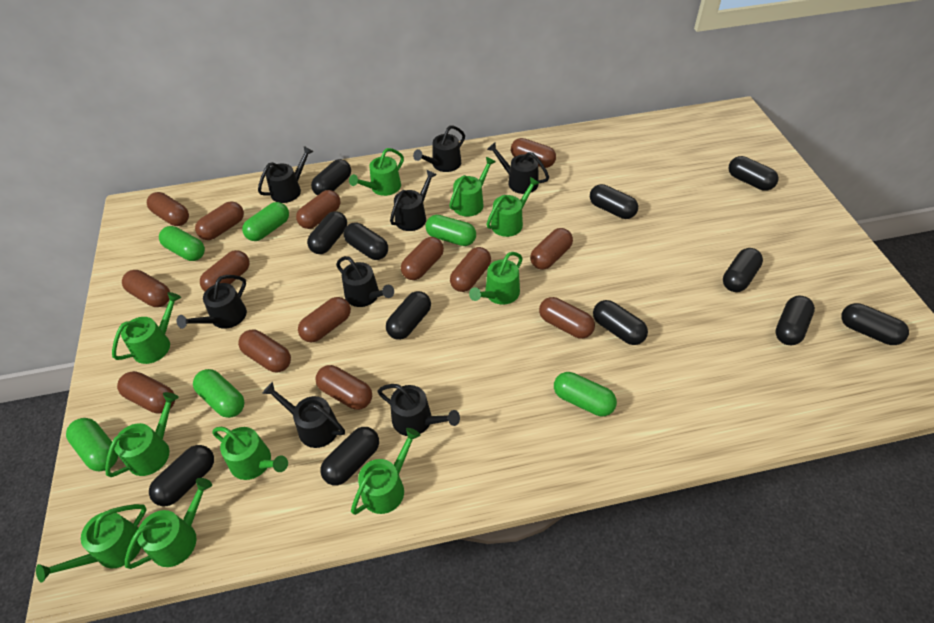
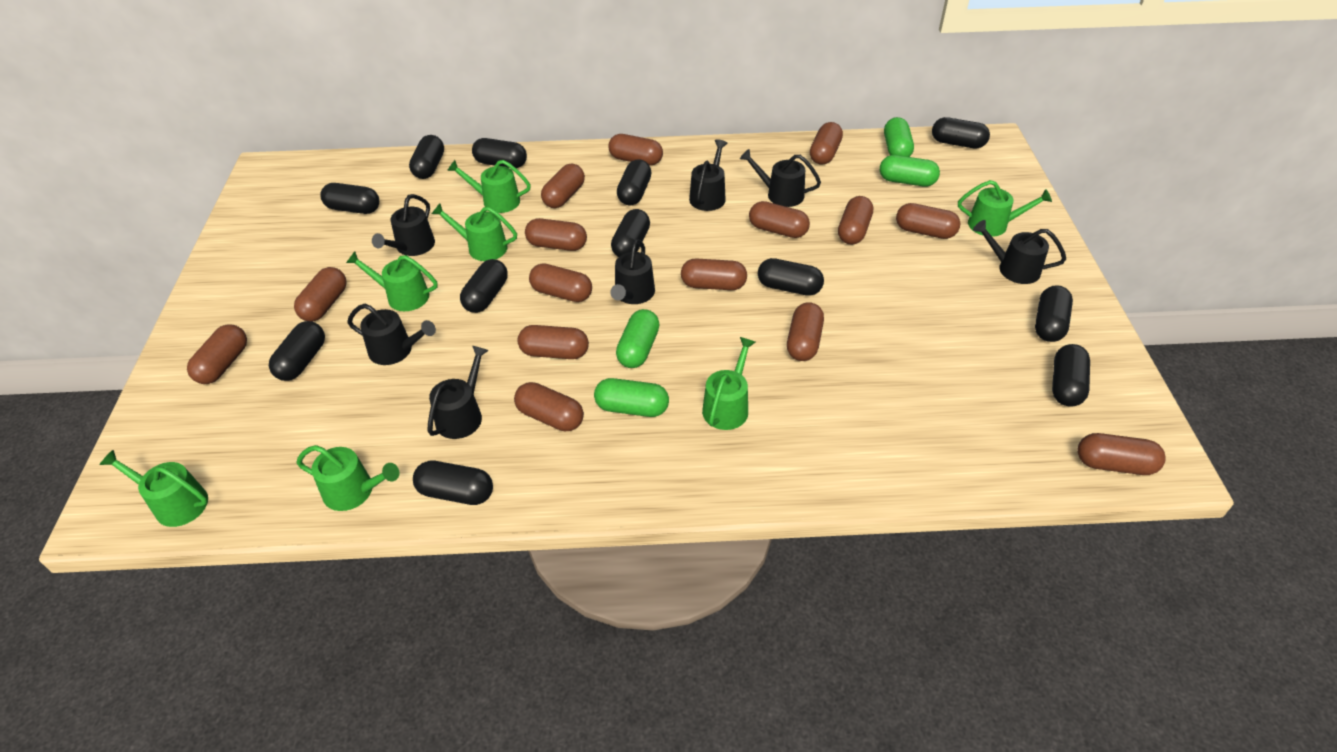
black watering can: [177,275,247,329] [258,146,314,203] [262,382,345,448] [336,256,394,307] [378,384,460,436] [390,170,437,231] [413,125,465,172] [487,142,549,194] = 8 -> [347,304,436,365] [372,194,435,256] [427,346,489,439] [610,239,655,304] [689,139,728,211] [740,149,821,207] [973,220,1066,284] = 7
brown capsule: [117,371,175,414] [122,270,170,307] [147,192,189,226] [195,202,244,240] [200,250,249,291] [238,330,291,372] [296,190,340,229] [298,297,351,342] [316,365,372,410] [401,237,444,280] [450,247,491,292] [511,138,556,168] [530,228,573,270] [539,297,595,338] = 14 -> [187,324,247,384] [294,267,346,322] [514,382,584,432] [518,325,589,359] [525,218,587,251] [529,263,592,302] [541,164,585,208] [608,134,663,165] [681,258,747,290] [749,201,810,238] [787,302,824,361] [810,122,843,165] [838,196,873,245] [896,203,960,239] [1077,433,1166,475] = 15
green capsule: [66,418,118,472] [159,226,205,261] [193,369,245,418] [242,202,289,241] [426,215,476,246] [554,372,617,416] = 6 -> [594,378,669,417] [616,309,660,368] [880,155,940,187] [884,117,914,157] = 4
green watering can: [36,504,147,583] [105,392,179,477] [112,292,181,364] [125,478,212,569] [212,427,288,480] [349,148,404,196] [351,428,420,515] [449,157,496,217] [469,252,523,305] [486,177,539,237] = 10 -> [99,450,208,527] [297,445,399,511] [346,251,438,311] [432,203,517,261] [447,160,531,213] [702,337,756,430] [958,180,1052,237] = 7

